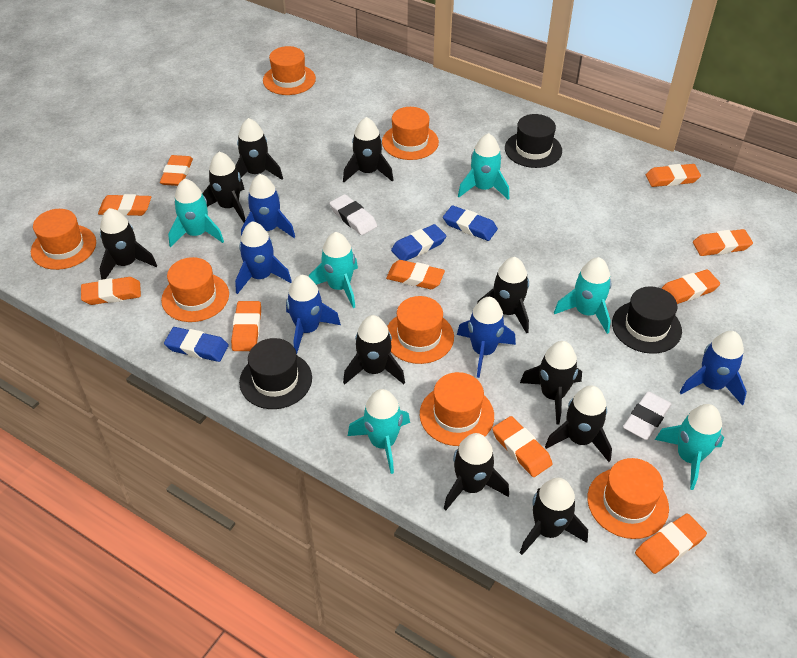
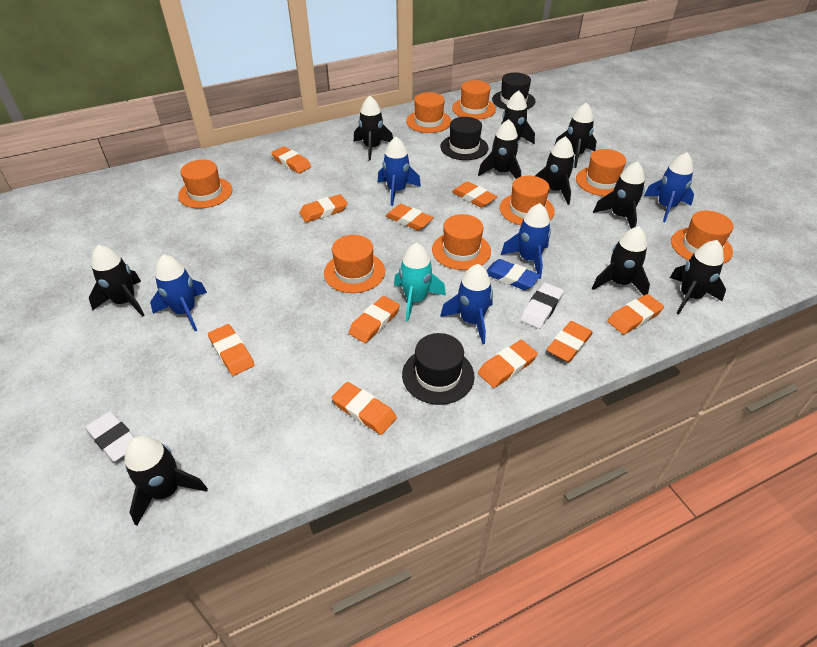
blue eraser: [164,327,229,362] [391,224,446,261] [443,205,498,241] = 3 -> [486,259,541,290] = 1
orange hat: [31,209,96,270] [161,257,229,322] [263,46,316,95] [382,107,439,160] [387,296,454,364] [420,372,494,446] [587,458,669,539] = 7 -> [178,160,232,208] [324,235,385,293] [406,92,451,133] [432,214,491,270] [452,80,496,119] [499,176,555,225] [576,149,626,196] [671,210,734,264] = 8
turquoise rocket: [168,179,224,247] [309,232,358,308] [348,389,410,474] [458,133,509,200] [554,257,612,334] [655,404,724,490] = 6 -> [394,243,446,321] = 1

